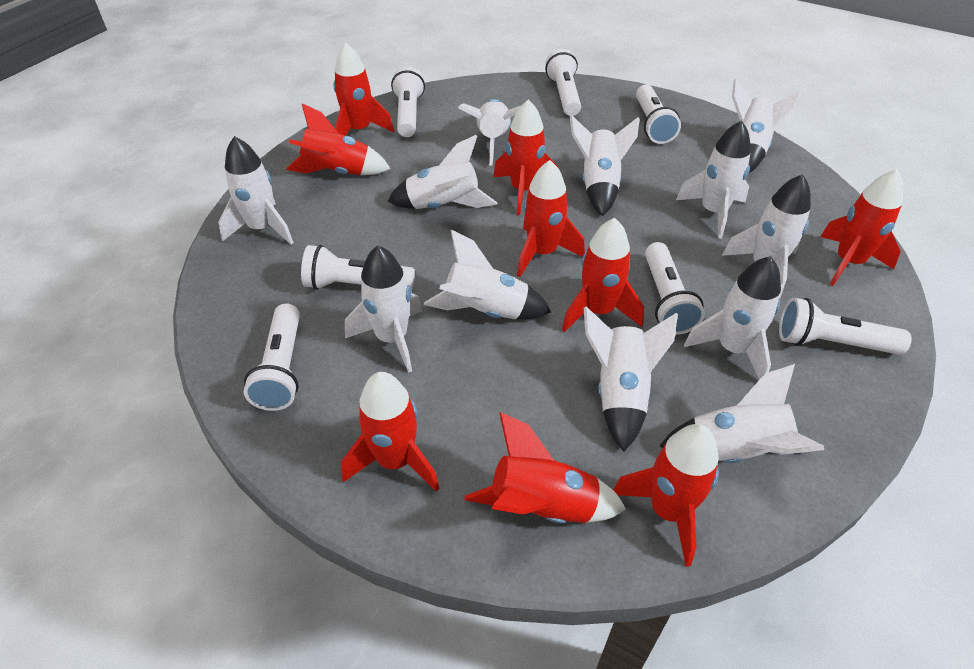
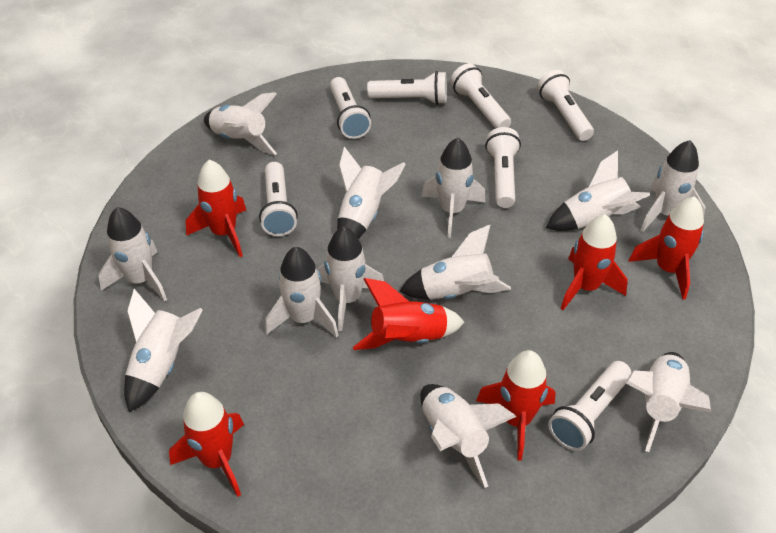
red rocket: [286,103,390,175] [333,43,394,136] [341,372,439,492] [464,412,626,523] [493,100,559,215] [517,160,585,277] [562,218,644,332] [613,424,719,567] [820,169,904,286] = 9 -> [169,392,244,497] [186,160,246,257] [353,278,464,350] [476,350,556,461] [560,214,628,310] [628,196,704,300] = 6

